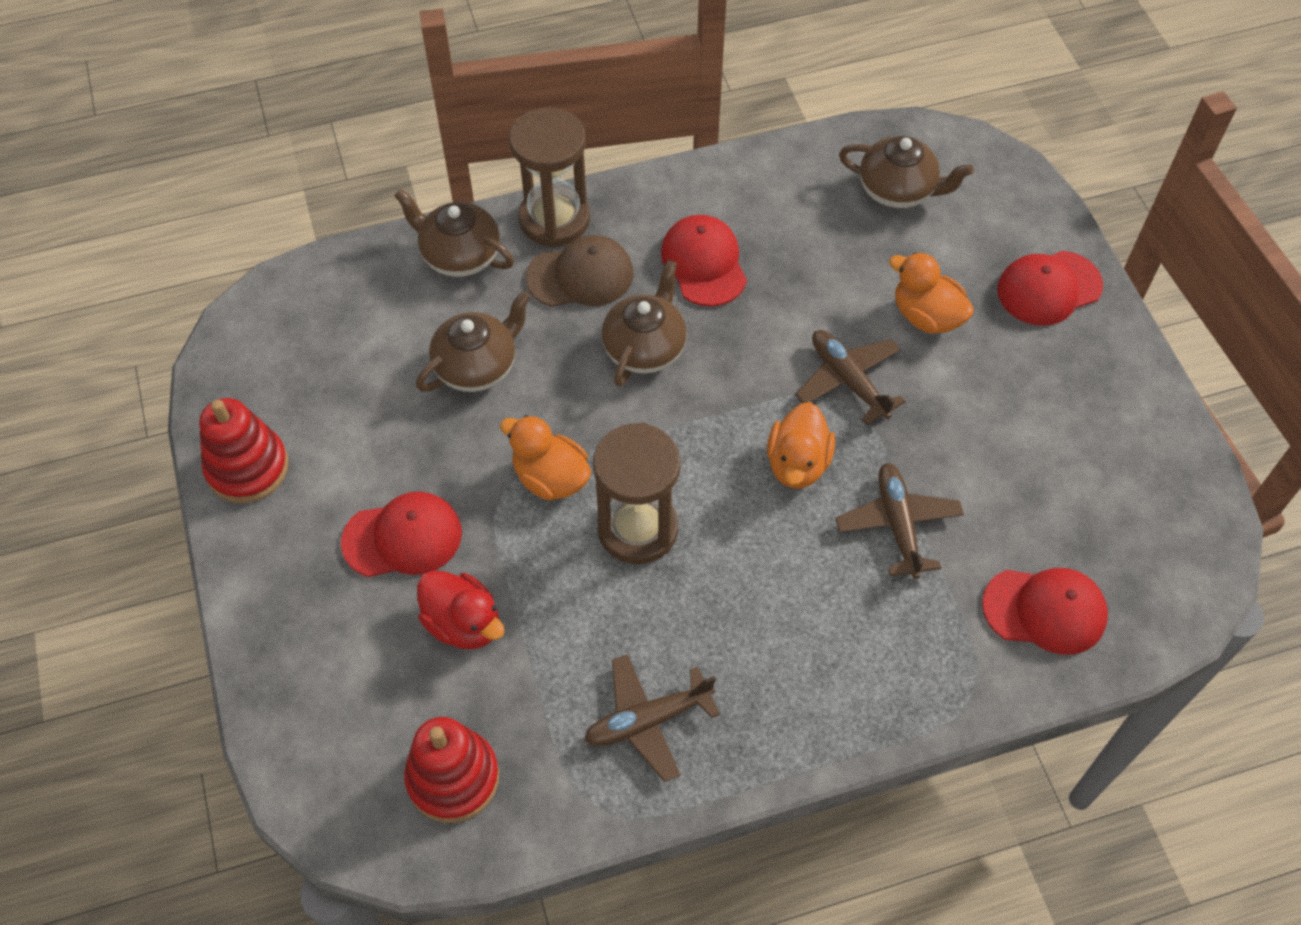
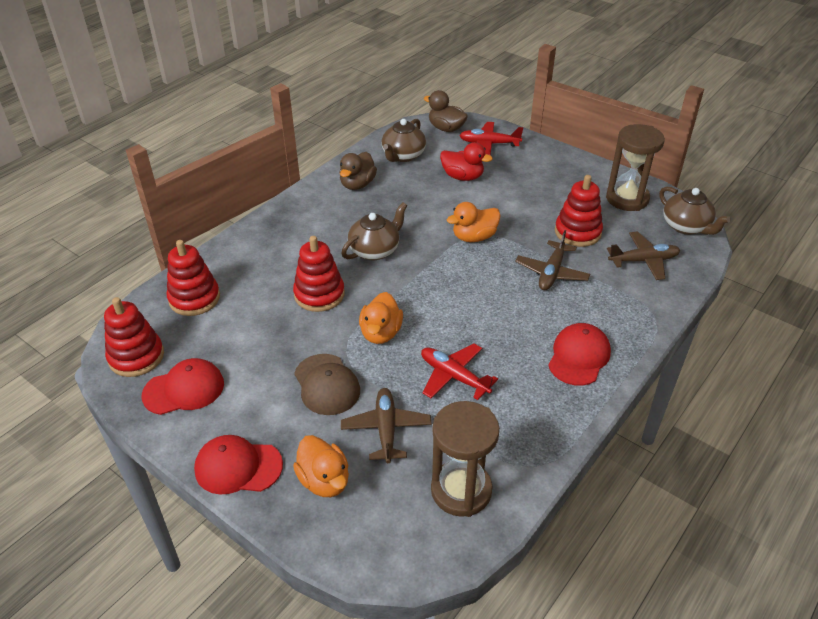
brown duck: none = 0 -> [339,152,377,190] [424,90,468,132] = 2
brown teapot: [394,189,514,277] [416,291,531,392] [601,260,687,387] [839,136,974,208] = 4 -> [342,202,407,260] [381,119,426,162] [659,187,731,235] = 3
red cap: [341,492,462,577] [661,215,747,307] [982,568,1108,655] [997,251,1103,326] = 4 -> [142,358,224,415] [194,435,283,494] [548,323,611,386] = 3
red plane: none = 0 -> [421,343,498,400] [459,122,523,155] = 2
red stacking toy: [199,398,288,503] [404,717,499,823] = 2 -> [104,297,164,377] [166,240,220,316] [293,236,345,312] [555,175,603,247] = 4

